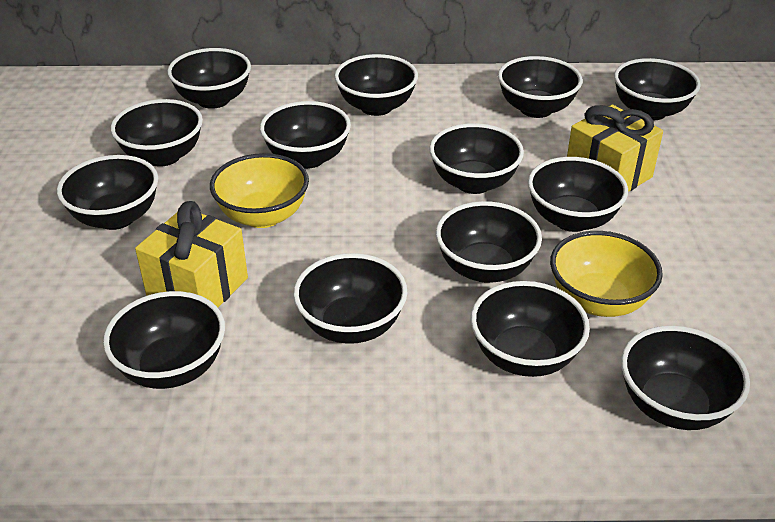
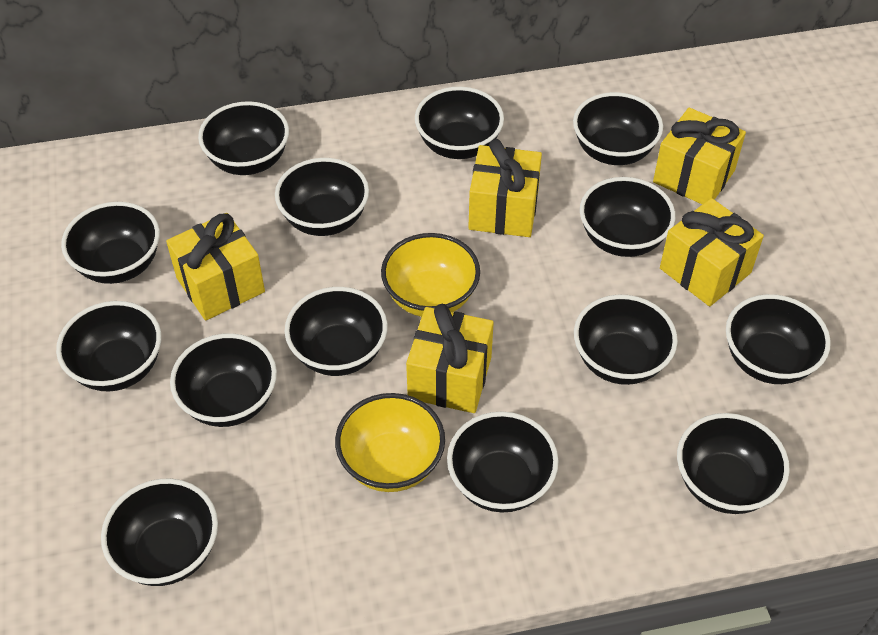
yellow gift: [135,201,248,307] [567,105,663,192] = 2 -> [166,213,265,321] [406,304,494,413] [468,139,542,237] [653,108,746,204] [660,198,764,306] = 5

